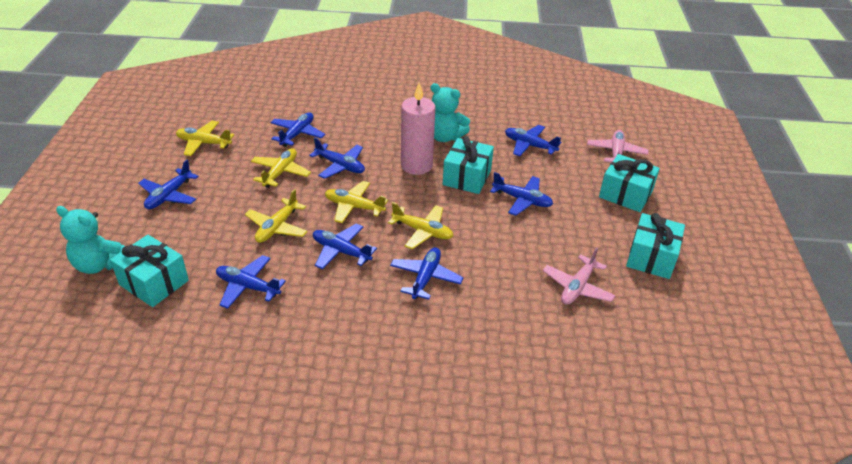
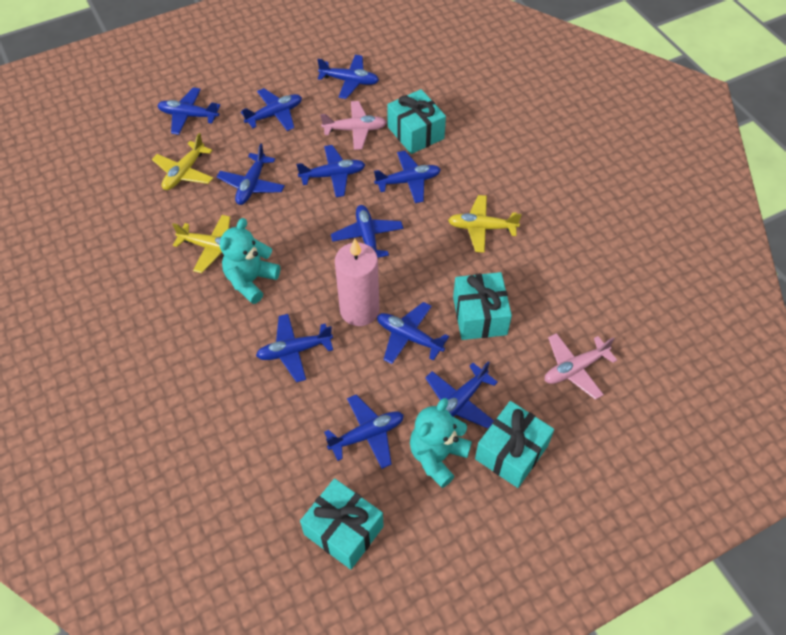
blue plane: [138,160,199,209] [216,255,286,309] [270,112,325,147] [309,137,365,179] [313,224,377,269] [390,247,464,299] [490,172,553,216] [505,125,561,156] = 8 -> [157,87,220,135] [217,144,285,205] [241,88,302,131] [256,314,333,382] [296,145,365,197] [317,55,379,99] [324,395,404,469] [331,205,403,258] [374,151,441,203] [377,302,449,364] [425,361,498,429] = 11
yellow plane: [176,121,234,156] [245,189,308,243] [251,148,311,188] [325,181,388,223] [388,202,454,249] = 5 -> [152,133,213,190] [172,215,230,273] [448,195,522,253] = 3

